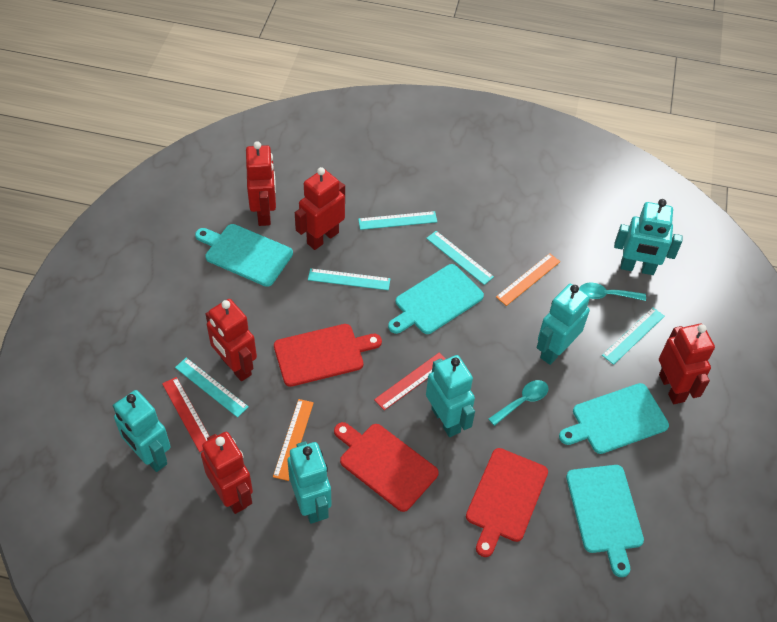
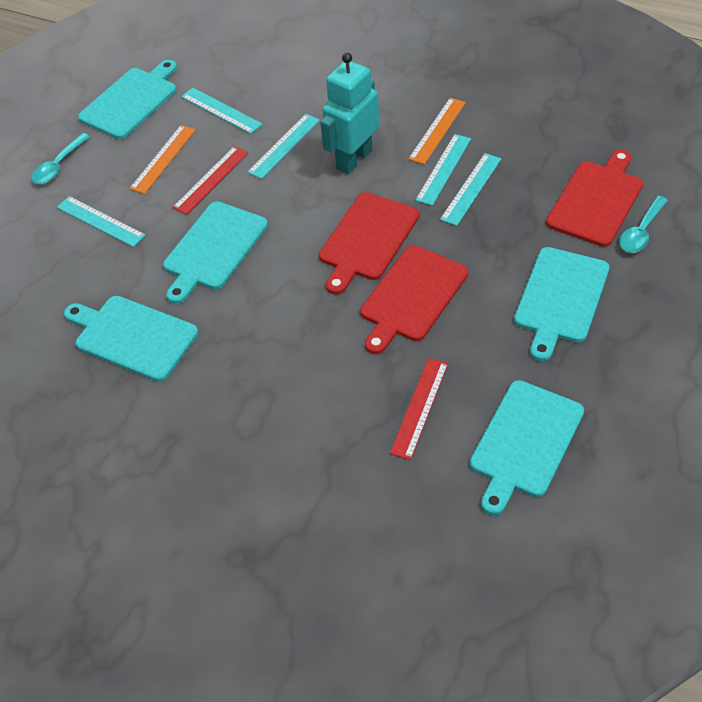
red robot: [201,432,253,514] [206,299,257,381] [246,141,276,226] [295,167,345,250] [659,324,715,404] = 5 -> none = 0
turquoise cutting board: [195,224,293,287] [388,264,484,334] [559,383,669,454] [566,465,644,577] = 4 -> [64,296,198,382] [78,60,177,139] [163,201,268,304] [470,380,584,515] [514,247,609,361] = 5
turquoise robot: [113,390,171,472] [287,441,332,524] [426,355,475,437] [537,284,590,365] [614,199,683,275] = 5 -> [320,53,379,174] = 1

